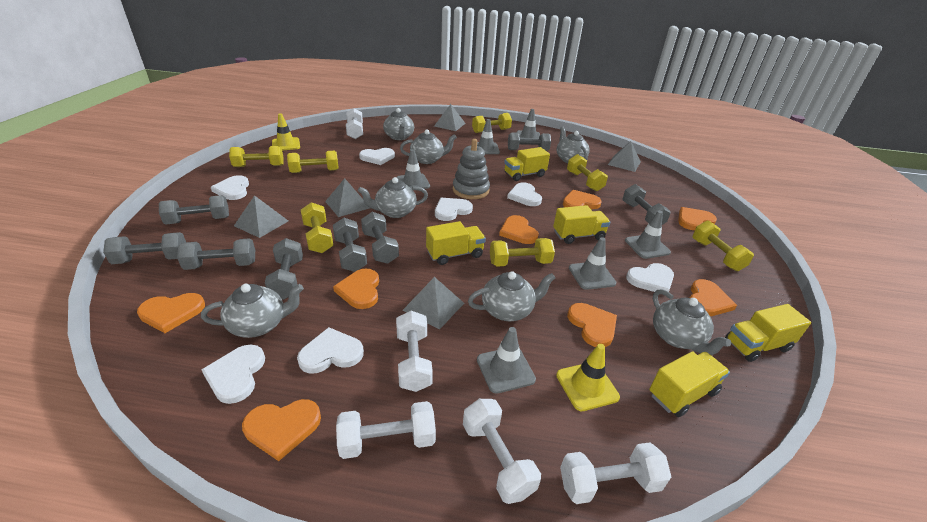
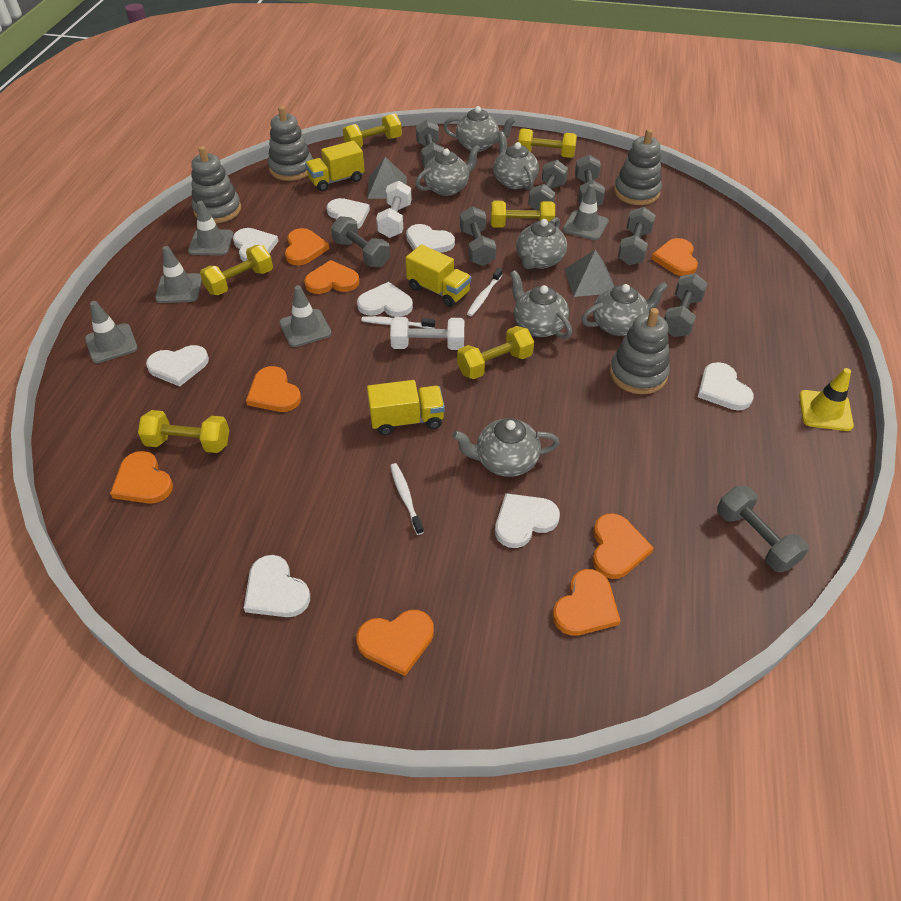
grey pyramid: [234,195,288,238] [325,178,370,217] [402,277,464,329] [434,104,466,131] [608,141,641,172] = 5 -> [367,157,407,199] [564,249,614,297] = 2
grey stacking toy: [453,139,490,199] = 1 -> [191,146,241,223] [268,106,313,181] [610,308,670,394] [614,129,662,205] = 4
grey traffic cone: [396,149,430,189] [477,119,500,154] [477,327,536,394] [517,109,540,140] [569,237,616,290] [625,211,671,259] = 6 -> [85,301,138,363] [155,246,202,303] [188,201,234,255] [279,285,332,347] [563,184,609,240] = 5
white dumbbell: [336,401,436,459] [346,108,363,139] [396,311,433,392] [463,399,541,504] [560,442,671,504] = 5 -> [376,181,412,238] [390,317,464,350] = 2
white heart: [201,345,265,404] [211,175,249,200] [297,327,364,373] [359,148,395,165] [435,198,473,221] [507,183,542,206] [626,263,674,292] = 7 -> [146,345,209,387] [233,228,278,262] [244,555,310,617] [327,198,370,229] [357,282,413,317] [406,224,455,253] [495,493,560,548] [698,362,754,410] = 8
white toothbrush: none = 0 -> [361,316,435,329] [390,463,424,535] [467,268,503,316] = 3
yellow dumbbell: [229,146,283,167] [287,151,339,173] [301,202,334,253] [472,113,512,133] [490,238,555,267] [567,154,608,191] [693,220,754,271] = 7 -> [138,410,229,453] [200,245,273,295] [343,113,402,148] [457,326,534,379] [491,201,555,228] [518,128,577,158] = 6
yellow traffic cone: [272,113,300,150] [556,344,620,411] = 2 -> [799,368,854,431] = 1
yellow truck: [426,221,486,265] [504,147,550,181] [553,205,610,244] [649,351,730,417] [725,304,811,362] = 5 -> [305,141,365,191] [367,380,445,435] [406,244,471,307] = 3

